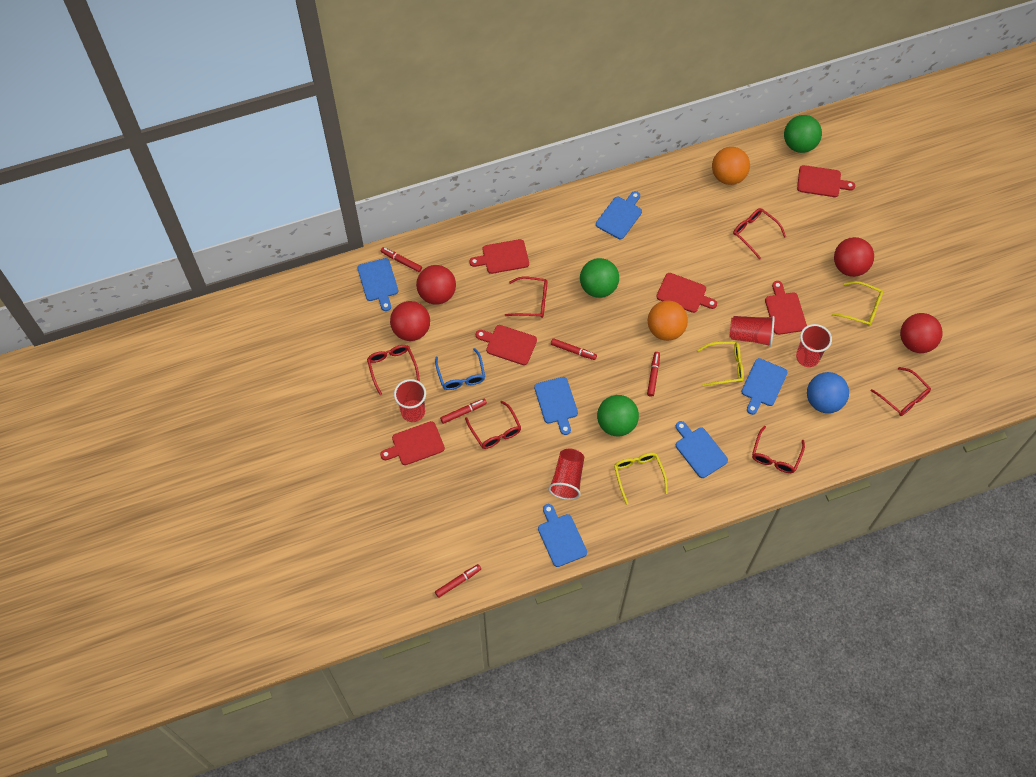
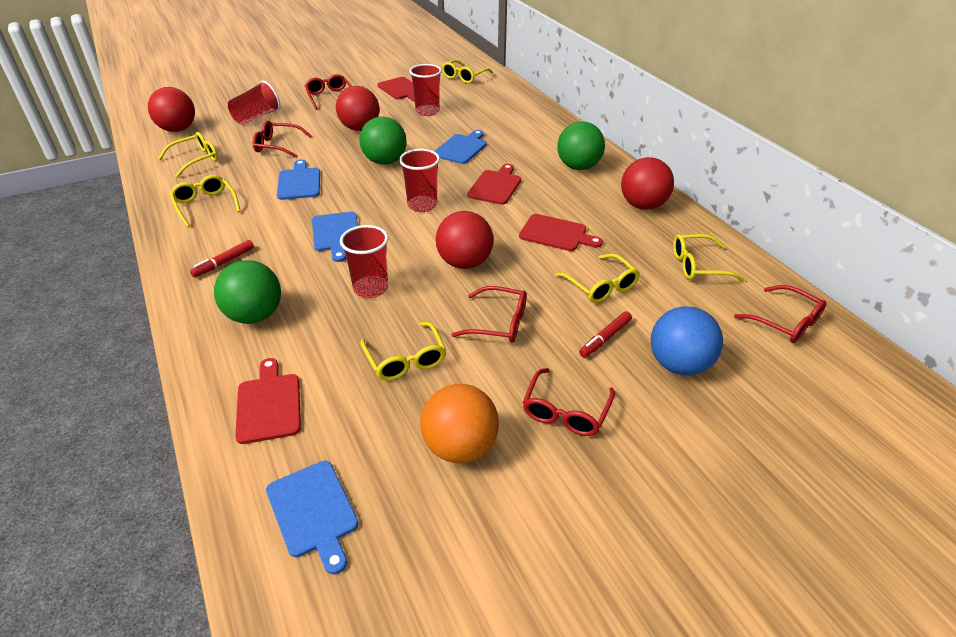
blue cutting board: [357,258,398,311] [534,377,578,435] [538,504,587,567] [596,191,642,239] [676,421,728,478] [741,358,788,415] = 6 -> [266,461,358,574] [277,160,320,200] [312,212,358,262] [434,130,487,164] = 4
blue glasses: [435,348,485,390] = 1 -> none = 0
orange ball: [648,301,688,341] [712,147,750,185] = 2 -> [421,384,499,463] = 1
red cutting board: [380,421,445,465] [469,239,529,274] [476,325,537,365] [656,273,717,313] [765,281,807,335] [797,165,855,197] = 6 -> [235,358,301,444] [377,77,415,102] [467,164,521,205] [519,214,603,251] = 4
red glasses: [367,345,420,395] [465,401,521,449] [505,276,547,318] [733,208,786,259] [752,426,805,473] [871,367,931,416] = 6 -> [253,121,312,158] [305,74,352,110] [451,286,527,343] [523,368,615,436] [734,285,826,343] = 5
red marker: [381,247,422,272] [435,564,481,598] [440,399,487,424] [551,338,597,360] [647,352,660,397] = 5 -> [190,240,254,277] [579,312,632,358] = 2
yellow glasses: [614,453,668,505] [697,342,744,386] [832,281,883,326] = 3 -> [158,132,218,177] [169,175,240,227] [361,322,446,381] [442,60,493,84] [555,253,640,303] [673,234,745,282] = 6

